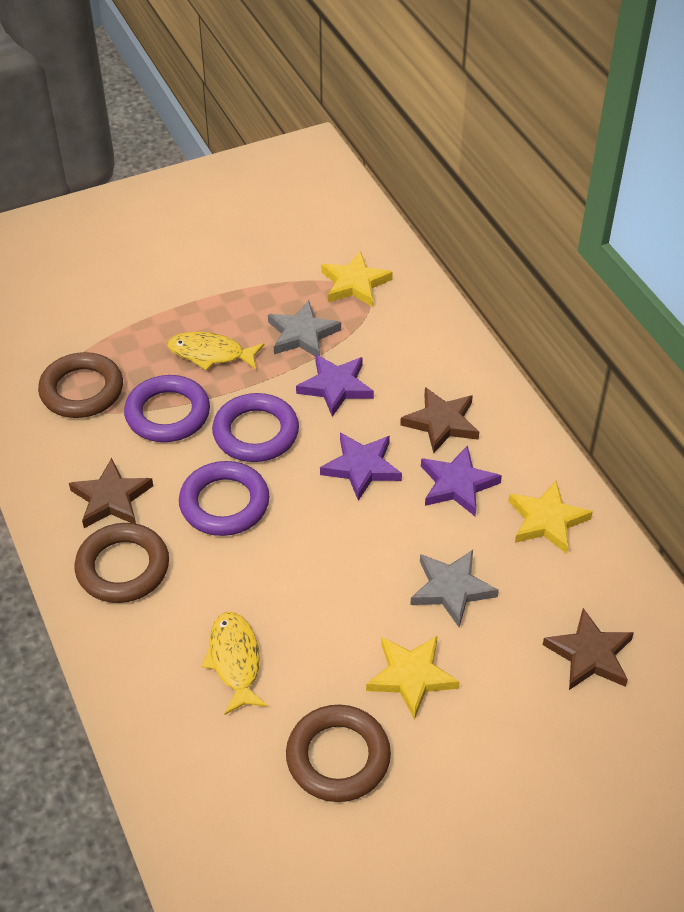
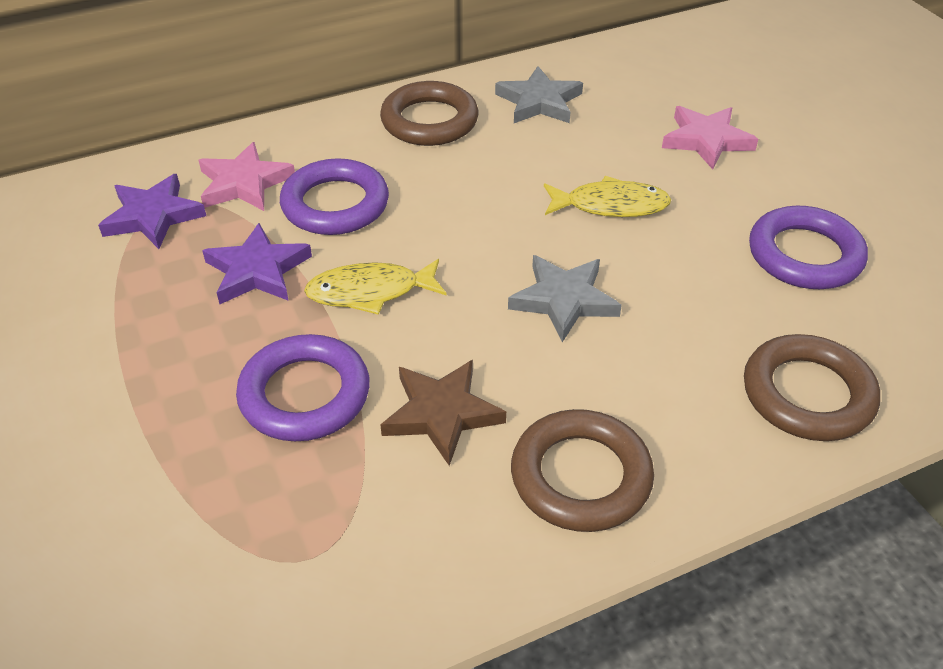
brown star: [69,458,153,528] [400,387,479,453] [543,608,634,690] = 3 -> [380,360,506,466] = 1
pink star: none = 0 -> [199,142,295,211] [662,106,758,170] = 2
purple star: [296,354,374,417] [320,432,402,501] [421,445,502,516] = 3 -> [98,174,206,249] [202,223,312,304] = 2
yellow star: [321,251,393,307] [366,636,460,720] [508,481,593,554] = 3 -> none = 0

